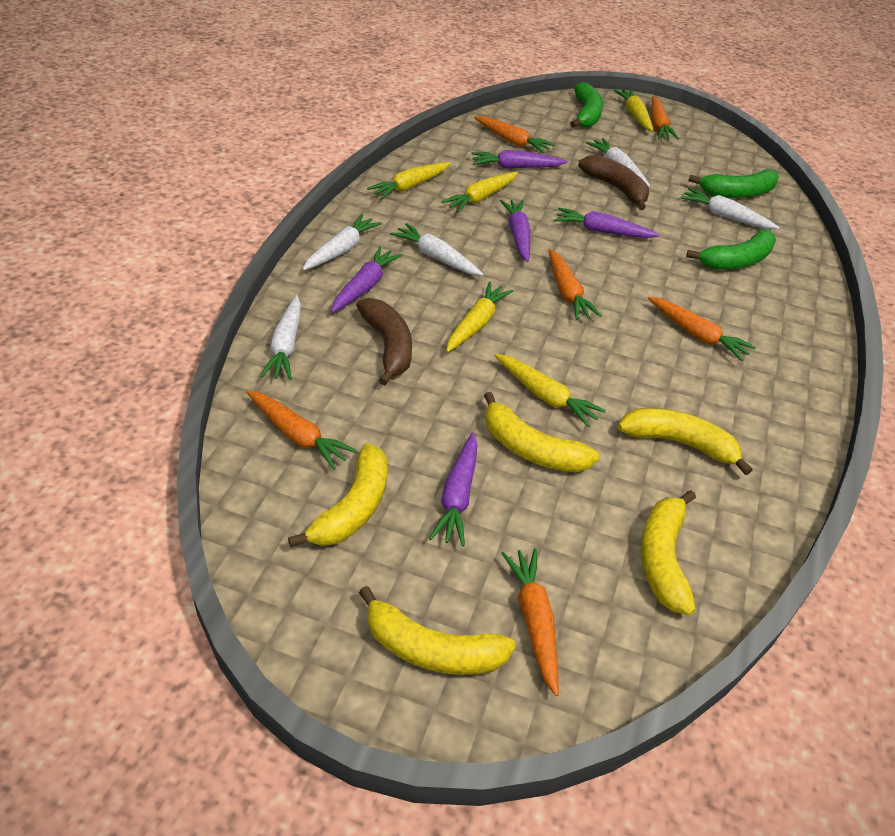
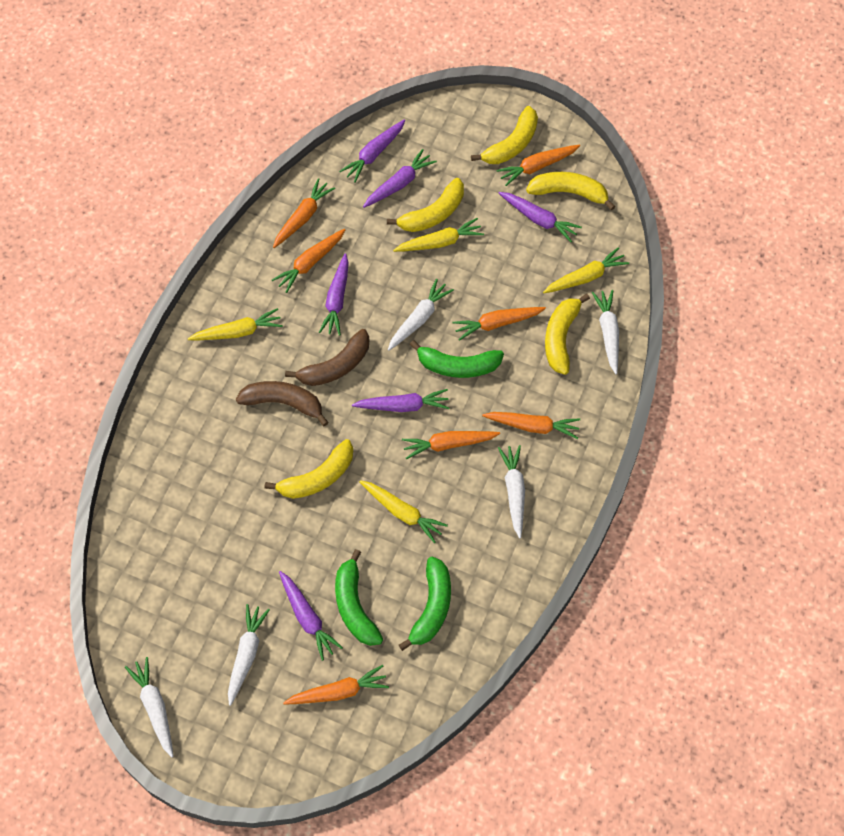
orange carrot: [246,390,357,470] [474,116,555,154] [501,548,559,696] [548,249,602,320] [648,297,756,361] [651,96,679,140] = 6 -> [272,229,345,293] [273,178,335,248] [283,665,389,705] [402,431,500,459] [453,307,546,341] [482,412,580,439] [496,145,580,186] = 7
purple carrot: [331,247,402,313] [429,432,478,546] [471,150,567,168] [500,200,530,262] [555,208,660,238] = 5 -> [279,571,343,661] [319,253,349,336] [339,120,405,182] [352,389,449,412] [363,149,437,208] [499,192,582,242] = 6
yellow carrot: [367,162,451,199] [441,172,518,213] [446,282,513,352] [494,353,606,427] [613,89,653,132] = 5 -> [188,308,283,340] [359,480,448,543] [393,218,484,252] [543,247,629,293] = 4

